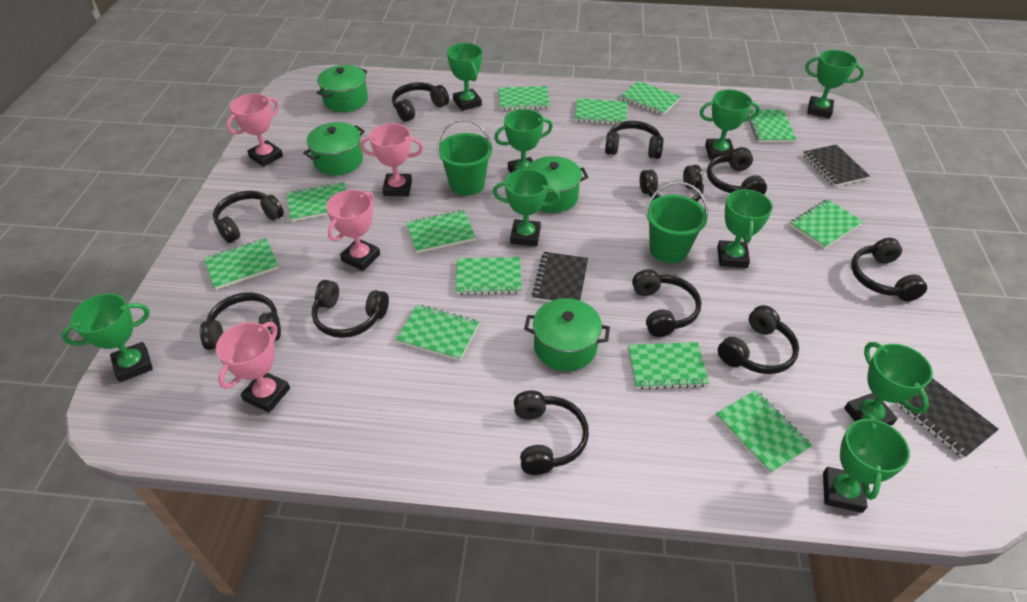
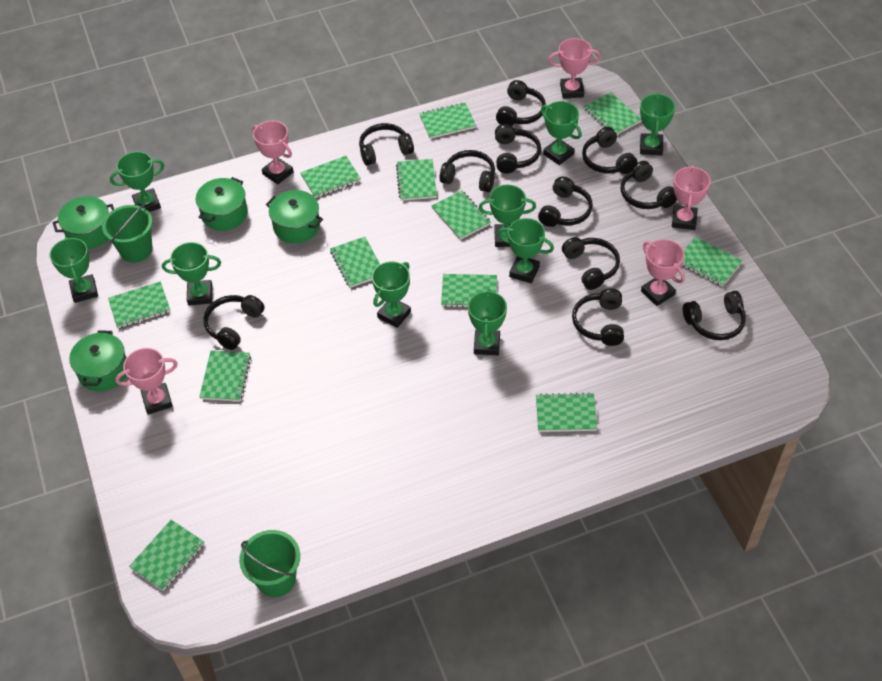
black notebook: [532,252,588,302] [803,144,870,187] [897,378,999,459] = 3 -> none = 0
pink trophy: [216,322,290,413] [226,94,283,167] [326,190,380,271] [360,123,423,196] = 4 -> [115,348,178,415] [253,121,293,184] [549,38,601,99] [641,239,685,306] [672,165,711,230] = 5

